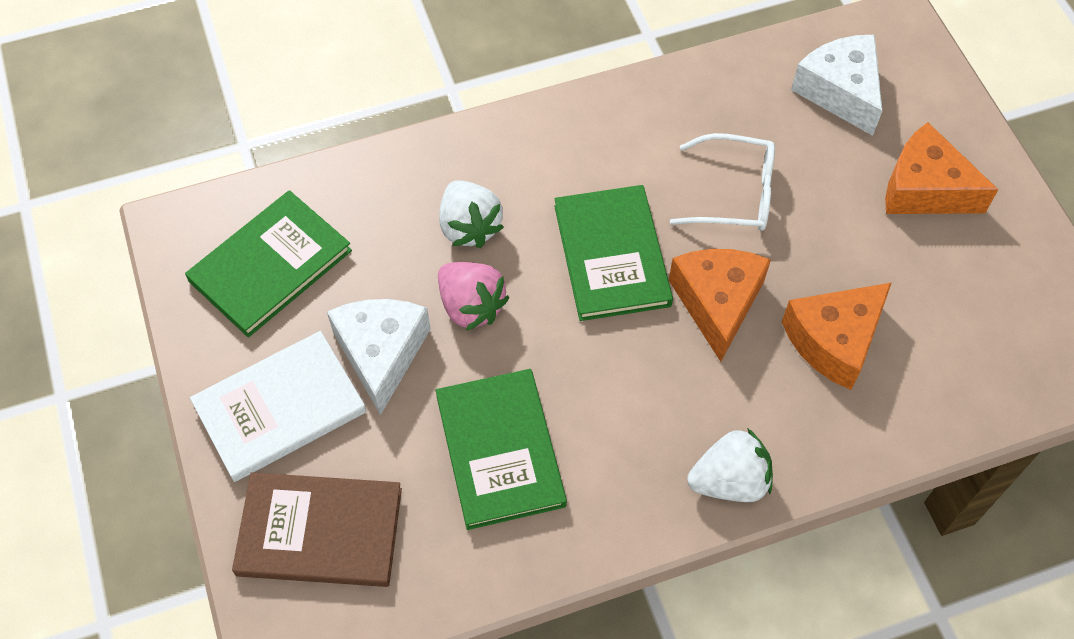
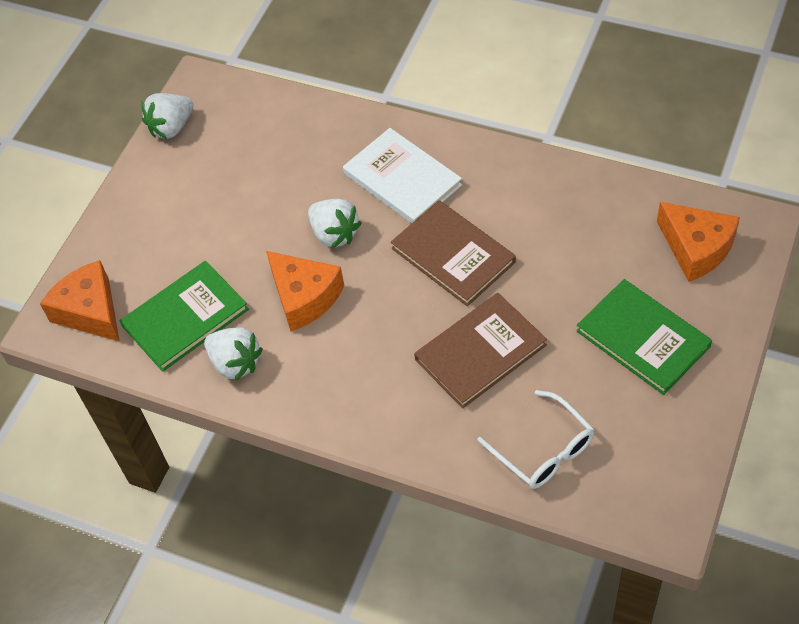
brown book: [232,472,402,587] = 1 -> [391,200,516,306] [414,293,547,409] = 2
green book: [185,190,352,338] [436,369,567,530] [554,185,673,321] = 3 -> [120,261,249,372] [576,279,712,395] = 2
pink strawberry: [438,262,509,331] = 1 -> none = 0
white cheese: [327,299,431,416] [791,34,883,136] = 2 -> none = 0
white strawberry: [439,180,504,248] [687,428,773,502] = 2 -> [141,93,193,139] [204,327,263,381] [308,199,361,248] = 3

